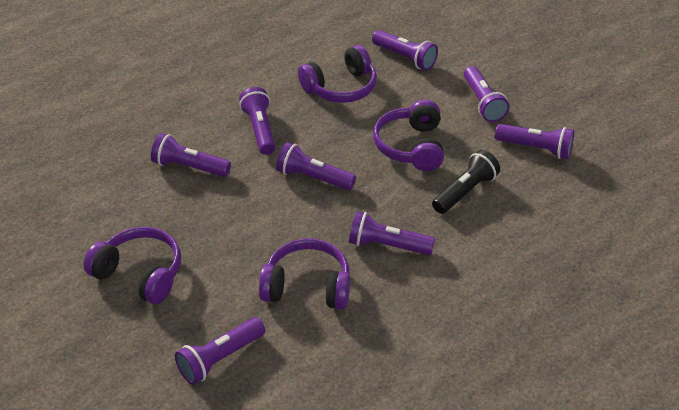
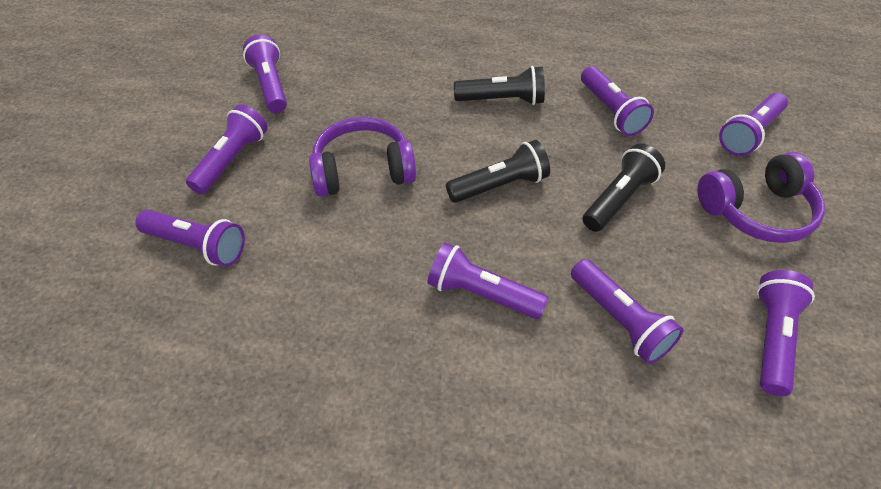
black flashlight: [432,150,500,214] = 1 -> [446,140,550,203] [454,66,545,105] [582,144,665,232] = 3
purple headphones: [83,227,181,304] [259,239,350,309] [298,45,377,103] [373,100,444,171] = 4 -> [309,117,416,197] [697,152,825,243] = 2

